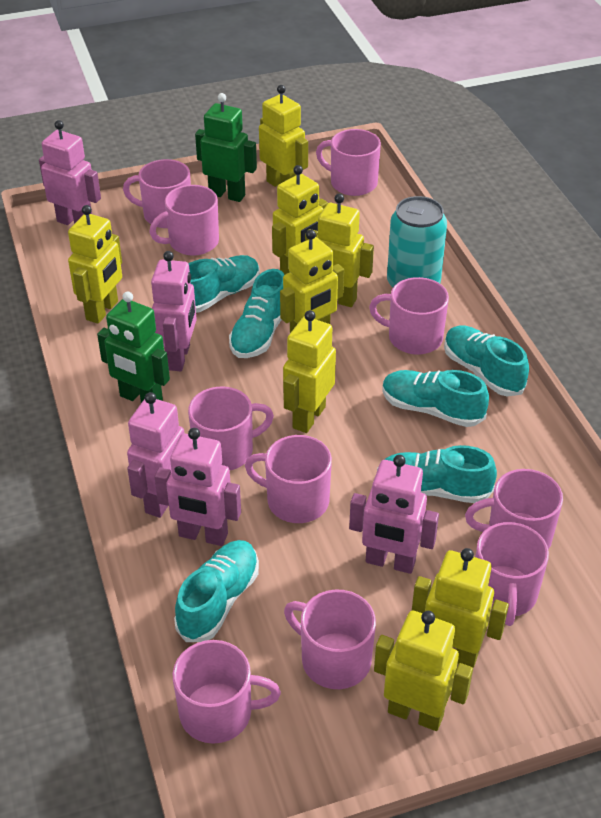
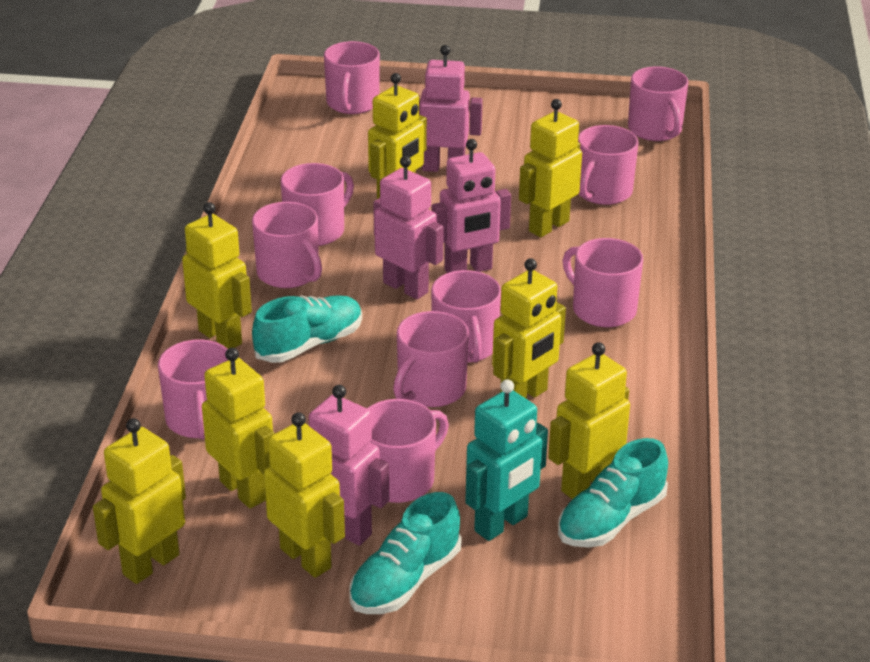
green robot: [97,291,170,403] [195,93,257,202] = 2 -> none = 0
pink robot: [39,120,101,225] [127,392,185,518] [151,251,197,371] [154,428,241,546] [349,455,439,574] = 5 -> [309,385,389,546] [373,156,444,299] [418,45,483,172] [431,139,511,273] = 4
turquoise can: [387,196,447,287] = 1 -> none = 0
turquoise robot: none = 0 -> [465,379,548,541] = 1
turquoise shoe: [174,540,259,642] [188,255,260,313] [229,269,284,358] [377,445,497,503] [382,370,489,427] [444,325,529,396] = 6 -> [252,295,362,363] [349,492,462,614] [558,438,668,548] = 3

